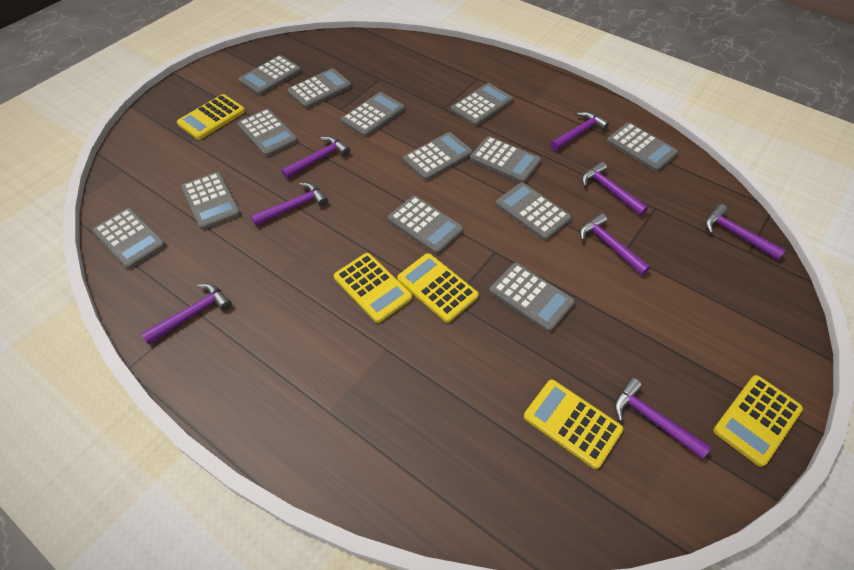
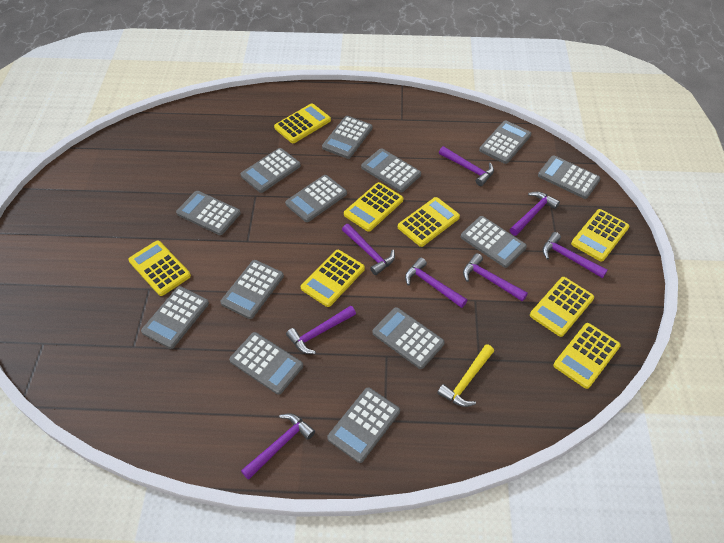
yellow calculator: [177,94,245,140] [334,253,412,323] [397,253,479,323] [524,380,623,469] [713,375,803,467] = 5 -> [128,240,191,296] [274,103,331,143] [301,250,365,307] [344,182,403,232] [398,197,460,247] [530,277,594,337] [553,323,621,389] [571,209,629,262] = 8
yellow hammer: none = 0 -> [437,344,494,407] = 1

